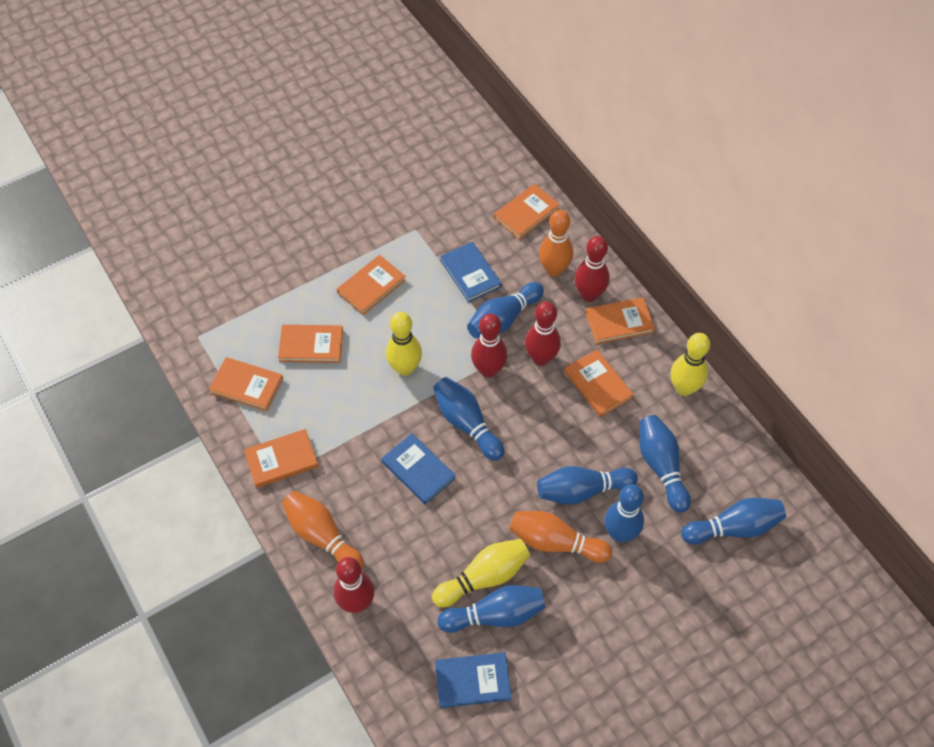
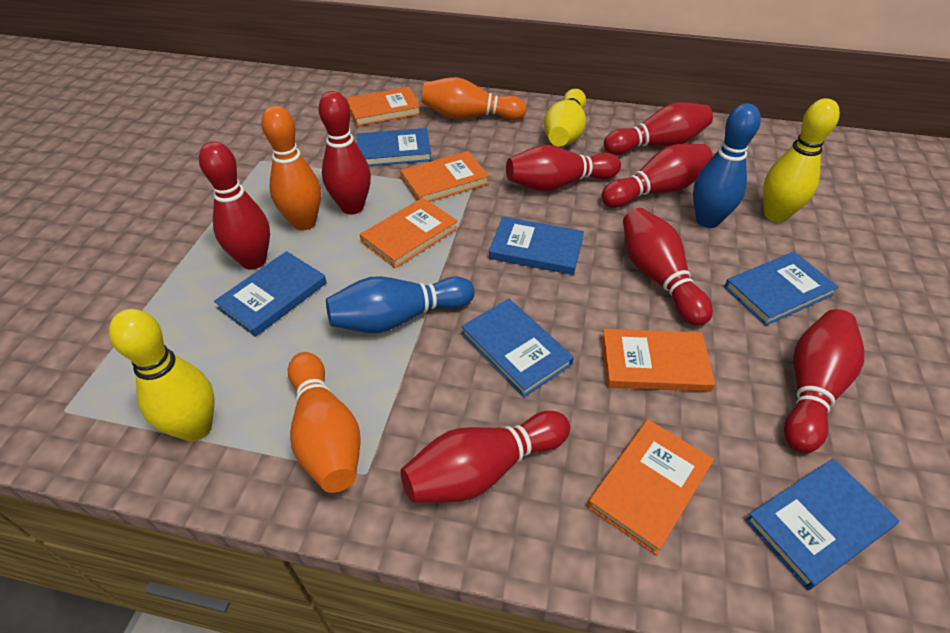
blue book: [381,433,456,505] [435,652,511,708] [440,242,502,303] = 3 -> [214,251,327,337] [356,128,432,166] [461,299,574,397] [489,217,584,275] [724,252,838,326] [745,459,899,590] = 6
blue bowling pin: [433,377,504,461] [437,585,546,633] [467,282,544,339] [537,466,638,505] [604,484,644,542] [639,415,691,513] [681,498,786,545] = 7 -> [326,276,474,333] [693,103,761,228] = 2
orange book: [209,357,283,411] [244,429,318,488] [278,325,343,363] [337,255,406,315] [494,184,560,239] [565,350,634,417] [585,297,655,344] = 7 -> [346,87,421,126] [360,198,458,268] [400,151,489,202] [587,420,714,555] [602,329,715,392] = 5
red bowling pin: [334,557,375,613] [471,314,507,378] [525,301,561,366] [574,236,610,302] = 4 -> [199,142,270,270] [319,91,371,214] [401,411,570,502] [506,145,621,191] [601,144,713,208] [604,102,713,155] [623,208,713,326] [784,309,864,453] = 8

